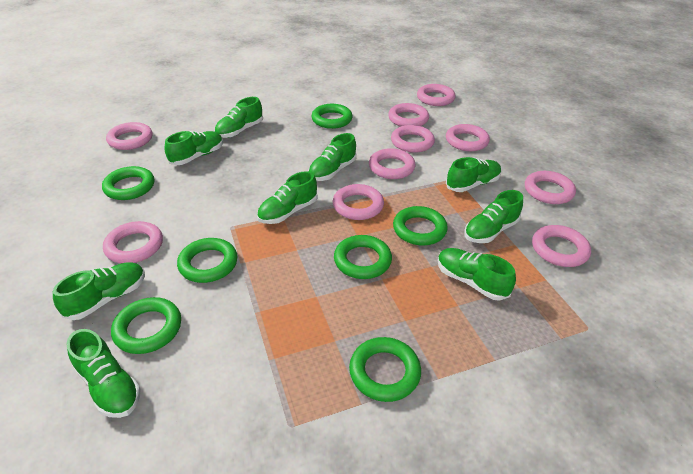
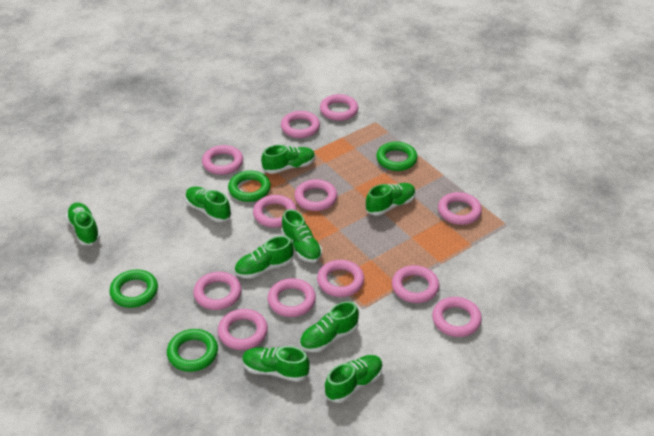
green ring: [102,166,155,200] [111,297,181,354] [177,238,237,283] [311,104,353,129] [334,235,392,279] [349,337,421,402] [393,206,448,246] = 7 -> [109,269,158,308] [167,329,218,372] [228,171,271,202] [376,142,417,171] = 4
pink ring: [103,221,163,263] [106,122,153,150] [333,184,384,220] [369,148,416,179] [388,103,429,127] [391,125,435,153] [417,84,455,106] [446,124,490,151] [525,171,576,204] [532,225,591,267] = 10 -> [193,272,242,310] [202,145,243,175] [218,309,268,350] [253,195,297,228] [267,278,316,317] [281,111,320,138] [294,179,337,211] [317,260,364,297] [320,94,358,121] [392,265,439,303] [432,297,482,337] [438,192,482,225] = 12

